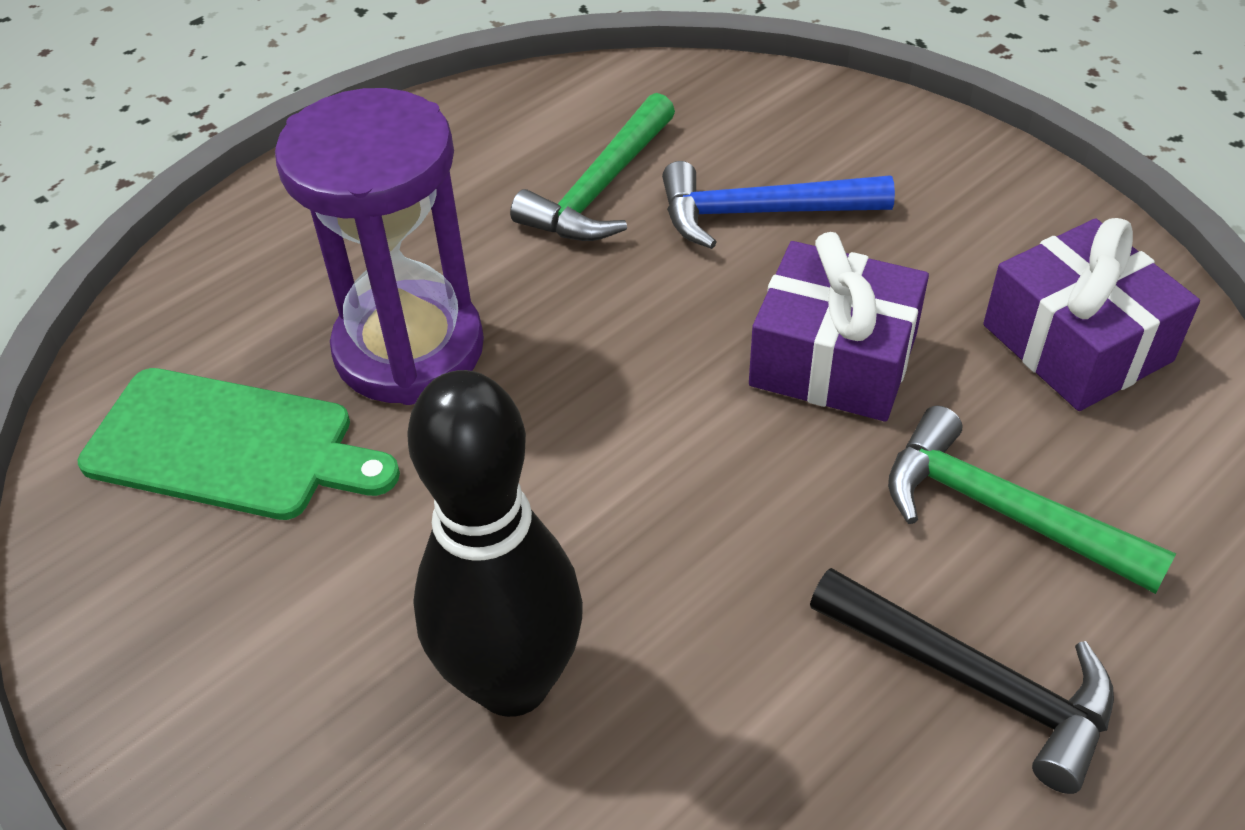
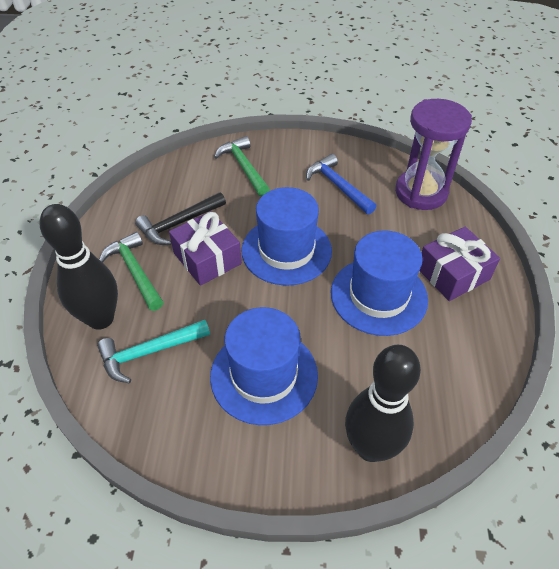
black bowling pin: [407,370,583,717] = 1 -> [40,204,118,330] [345,345,421,462] = 2
blue hat: none = 0 -> [210,307,318,425] [242,187,332,286] [331,231,428,336] = 3
green cutting board: [78,368,400,520] = 1 -> none = 0
turquoise hammer: none = 0 -> [97,320,210,383] = 1

